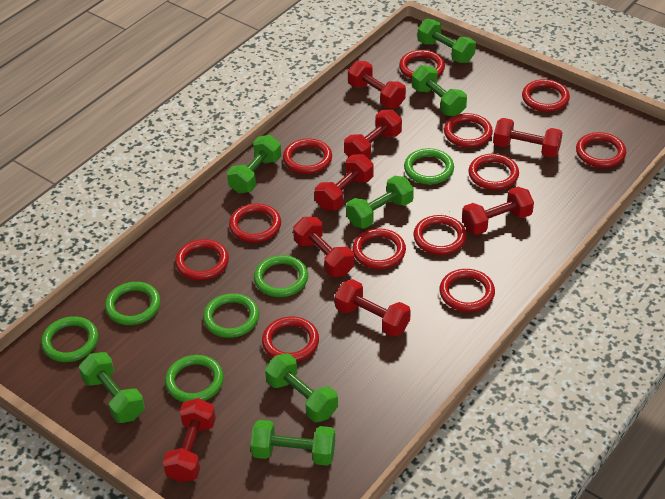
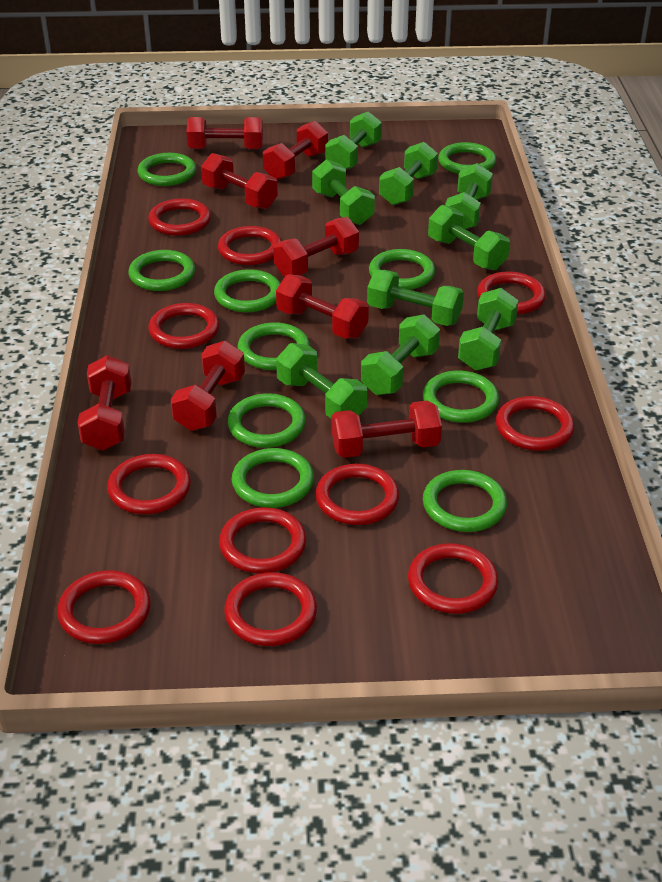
green dumbbell: [79,352,145,423] [227,135,281,193] [250,420,335,466] [265,353,338,422] [346,176,414,229] [412,65,467,116] [417,19,476,63] = 7 -> [276,343,367,419] [312,159,375,225] [325,111,382,170] [361,314,440,395] [367,270,464,326] [379,142,438,206] [428,205,510,270] [445,163,493,229] [458,288,519,371] = 9
green ring: [41,316,98,362] [105,282,161,325] [165,355,224,402] [203,293,259,338] [254,255,308,297] [404,148,454,184] = 6 -> [128,250,195,291] [138,153,196,186] [214,269,280,312] [228,393,306,448] [232,448,314,508] [237,322,310,370] [369,249,435,290] [423,370,499,423] [423,470,507,532] [438,142,496,174] = 10
red ring: [175,239,229,280] [229,203,281,243] [262,316,319,362] [283,139,332,174] [352,228,406,269] [399,50,445,79] [414,215,467,255] [440,269,495,312] [444,113,493,148] [468,154,519,190] [522,79,570,112] [576,132,626,168] = 12 -> [57,570,151,644] [107,454,191,514] [148,199,211,236] [149,303,219,349] [218,226,281,265] [219,507,307,574] [224,572,317,646] [315,464,399,525] [408,543,498,614] [477,271,546,315] [496,396,575,451] = 11

